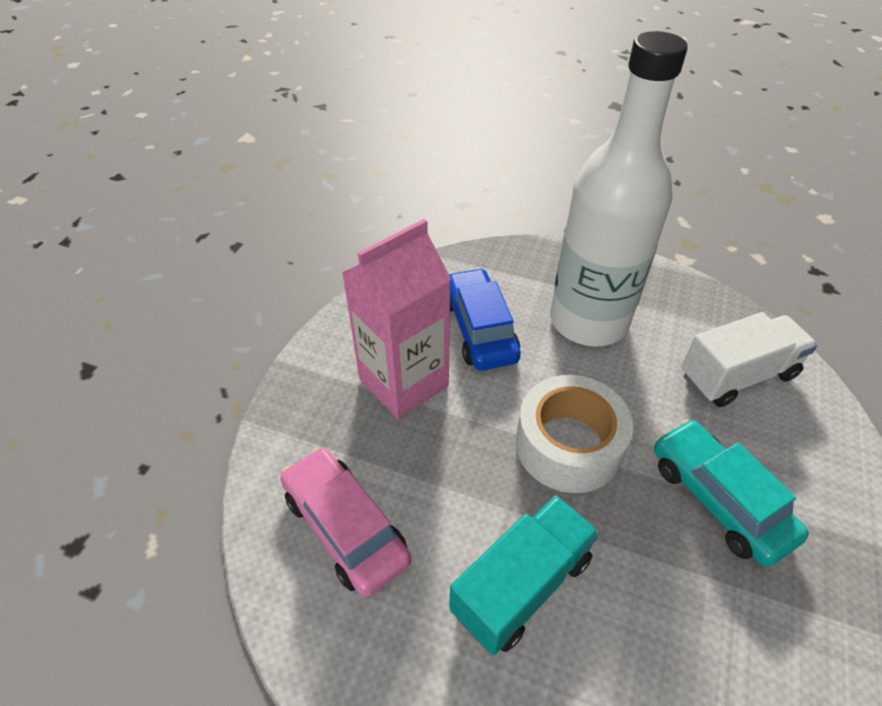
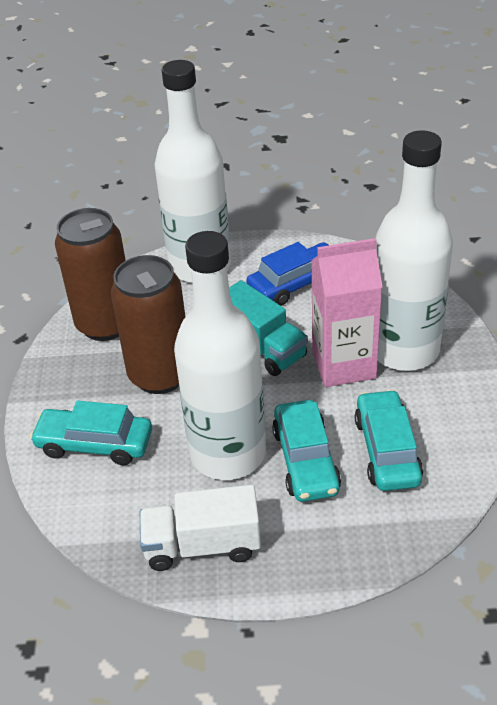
brown can: none = 0 -> [55,208,126,341] [111,255,185,394] = 2
pink car: [280,447,411,597] = 1 -> none = 0
turquoise car: [654,419,809,567] = 1 -> [30,401,152,465] [272,400,341,502] [355,389,423,491] = 3
white bottle: [550,31,687,346] = 1 -> [154,60,231,283] [174,231,266,480] [375,130,453,371] = 3
white tape: [516,375,633,493] = 1 -> none = 0

